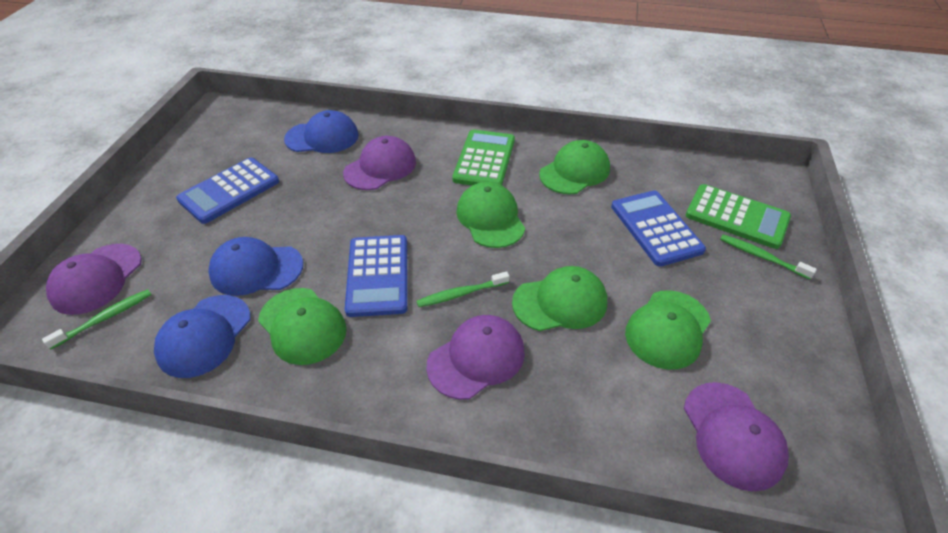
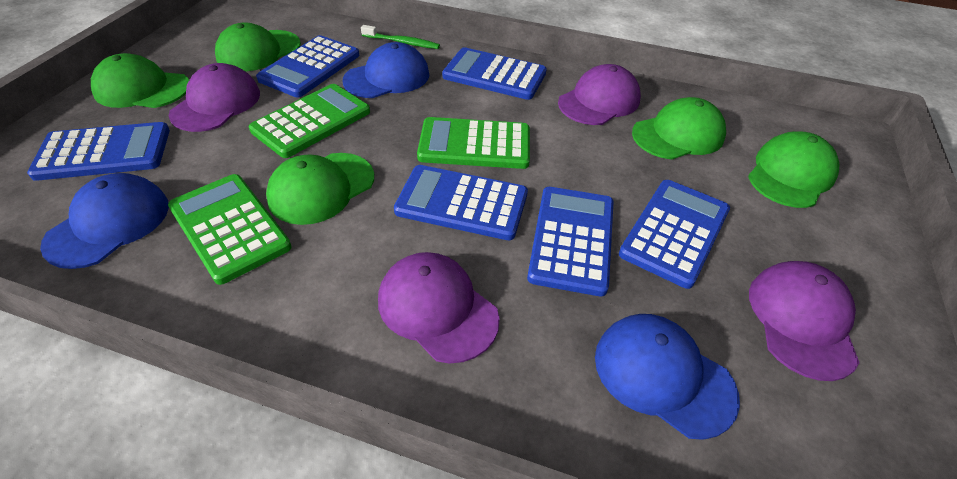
blue calculator: [176,157,279,224] [345,235,408,317] [611,190,706,267] = 3 -> [27,122,170,181] [256,35,359,98] [394,165,528,240] [442,47,547,100] [527,187,614,296] [619,180,730,289] = 6
green calculator: [452,129,515,186] [686,184,791,249] = 2 -> [168,174,292,285] [249,84,370,158] [417,117,530,169] = 3
green toothbrush: [42,289,152,349] [417,271,510,307] [720,234,817,279] = 3 -> [361,25,440,49] = 1

